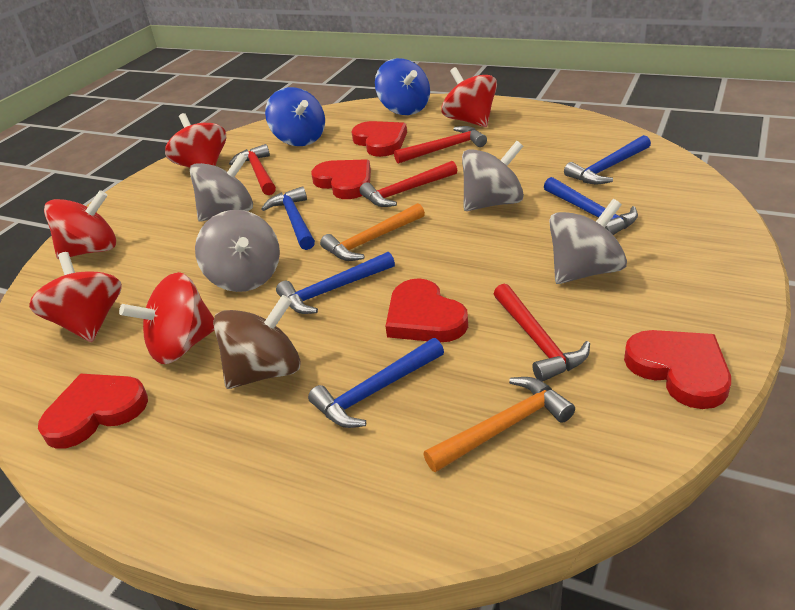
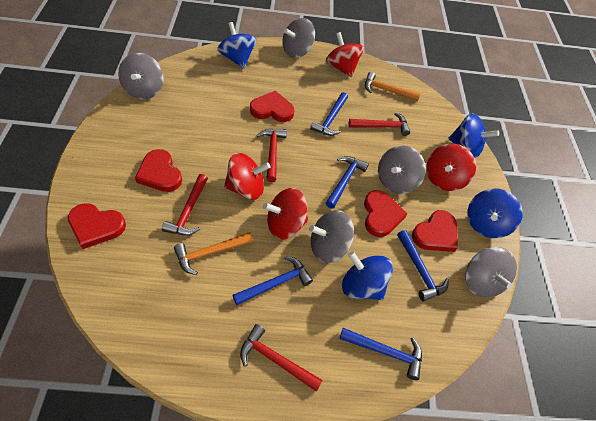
blue spinning top: [265,87,325,146] [375,58,430,115] = 2 -> [217,22,256,69] [342,251,393,300] [448,113,499,158] [467,189,523,238] = 4
brown spinning top: [213,295,301,389] = 1 -> none = 0
grey spinning top: [190,153,253,222] [195,210,280,292] [462,141,524,211] [549,199,627,284] = 4 -> [118,53,164,99] [282,18,315,58] [309,210,354,263] [378,145,426,194] [465,247,517,297] = 5
red spinning top: [29,252,122,342] [44,190,116,259] [119,272,215,364] [165,113,226,168] [442,67,497,127] = 5 -> [224,153,270,200] [263,188,308,239] [326,32,364,77] [426,144,476,191] = 4

